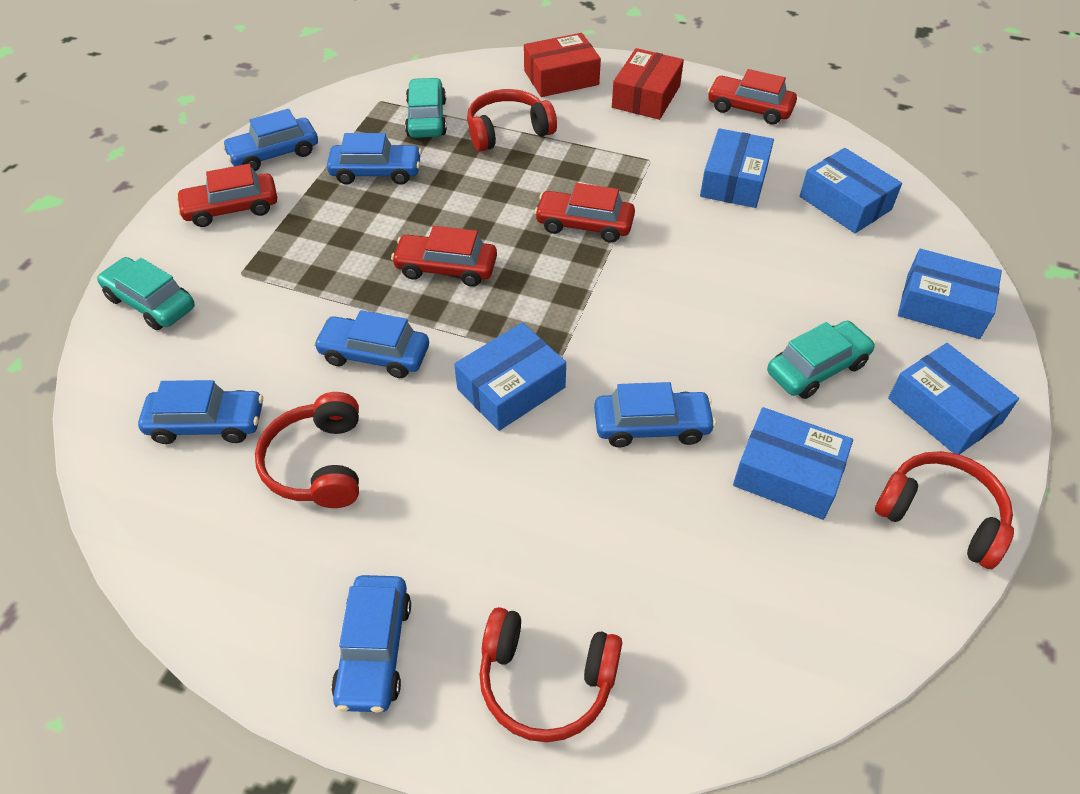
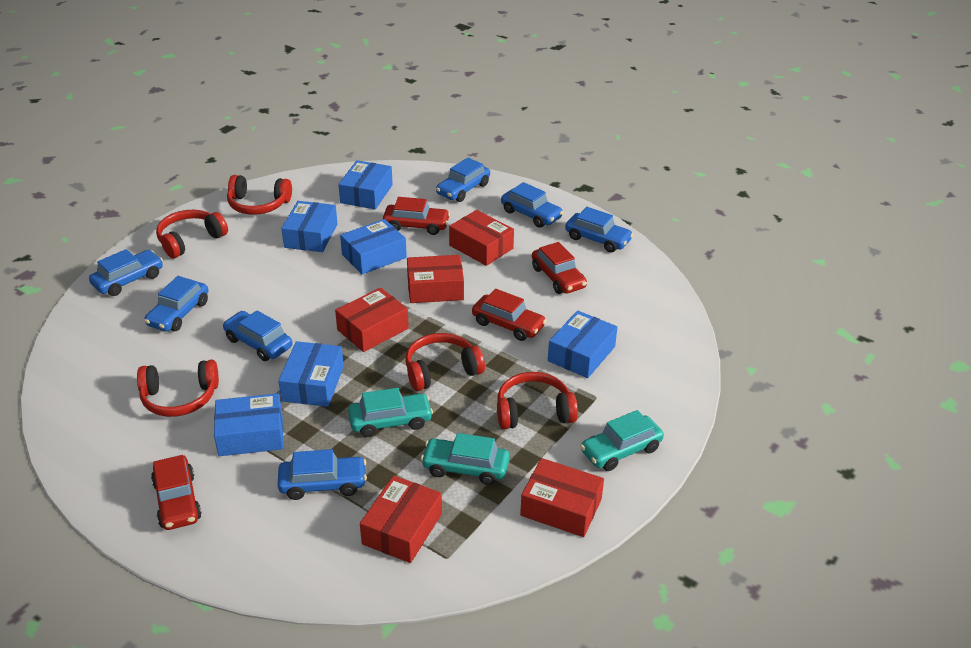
blue car: [138,380,263,444] [222,109,318,171] [313,310,429,378] [327,133,422,185] [331,575,411,713] [594,382,716,447] = 6 -> [89,249,163,296] [144,276,209,331] [223,310,293,361] [278,449,367,500] [436,158,490,202] [501,182,563,228] [565,207,634,252] = 7
red box: [524,33,601,97] [612,48,684,120] = 2 -> [335,288,409,352] [360,476,442,563] [407,255,464,303] [449,210,514,266] [520,458,604,537] = 5
red headphones: [255,392,359,508] [467,89,557,152] [479,607,622,742] [875,451,1014,569] = 4 -> [137,360,219,417] [156,210,228,258] [227,175,292,215] [405,333,485,391] [497,372,578,429] = 5

